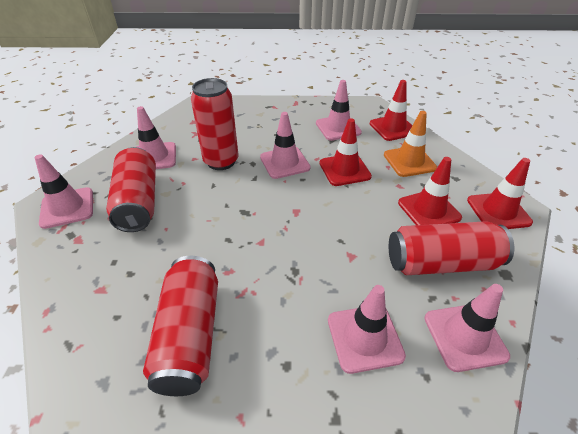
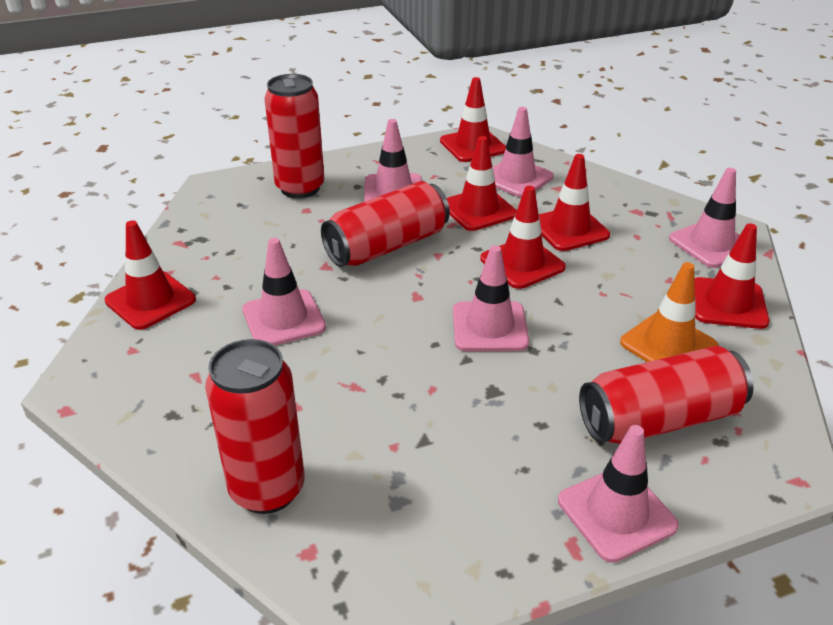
red traffic cone: [320,118,372,186] [370,80,412,141] [398,157,462,225] [467,158,533,229] = 4 -> [104,220,196,330] [440,77,506,162] [447,136,517,231] [480,186,566,289] [539,154,610,251] [694,223,769,329] = 6

